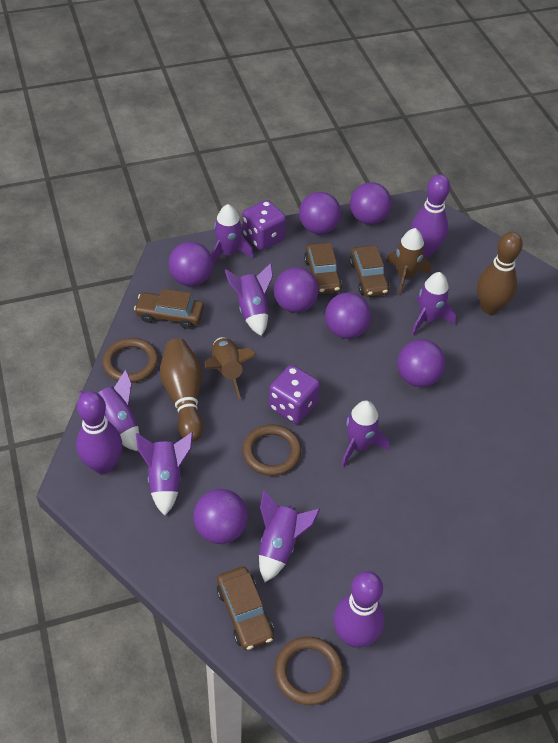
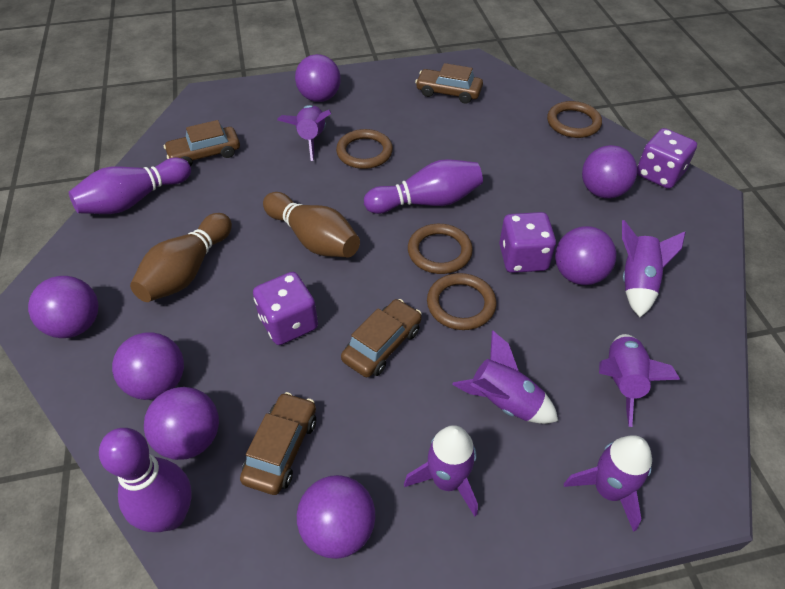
brown ring: [103,338,158,383] [242,425,301,476] [275,637,344,705] = 3 -> [336,129,393,169] [408,224,473,274] [427,273,496,330] [547,101,602,138] = 4
brown rocket: [205,337,256,399] [386,228,431,295] = 2 -> none = 0
purple dice: [242,200,286,250] [269,365,320,424] = 2 -> [253,272,318,345] [499,212,556,273] [637,128,697,189] = 3
purple rocket: [78,369,139,451] [136,432,193,515] [211,204,254,264] [225,263,273,336] [259,490,320,582] [341,400,389,467] [412,272,456,335] = 7 -> [277,105,331,161] [404,425,478,517] [452,330,558,424] [564,435,652,532] [599,334,680,427] [622,220,686,317] = 6

